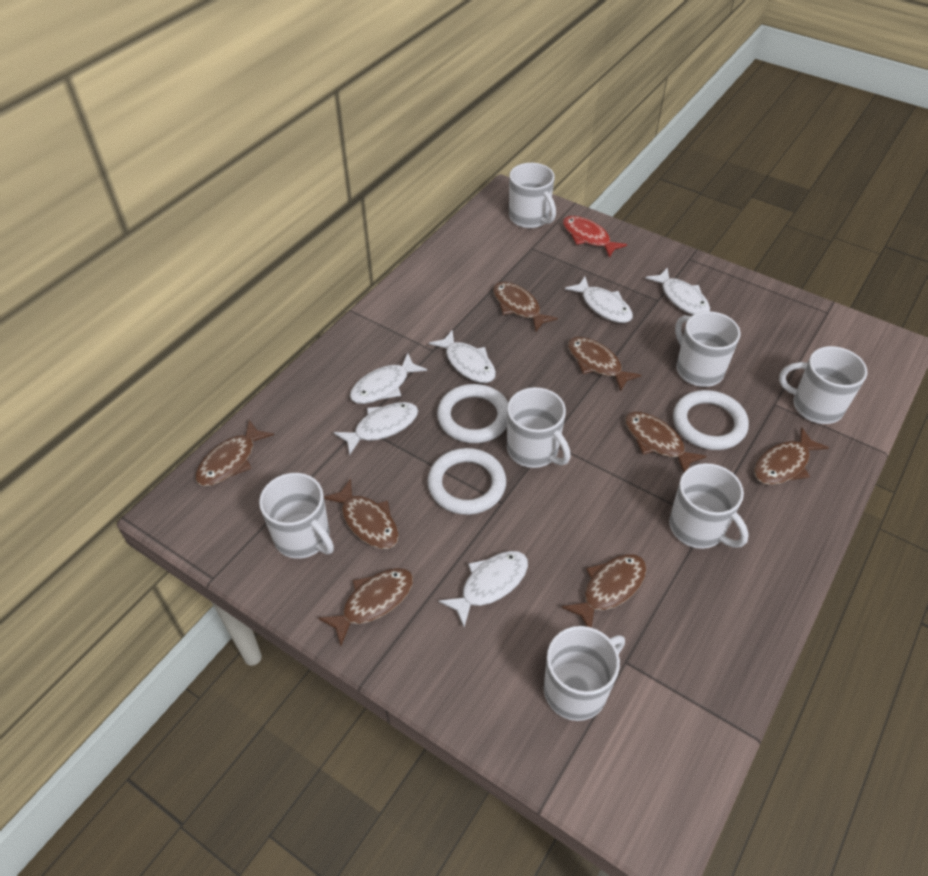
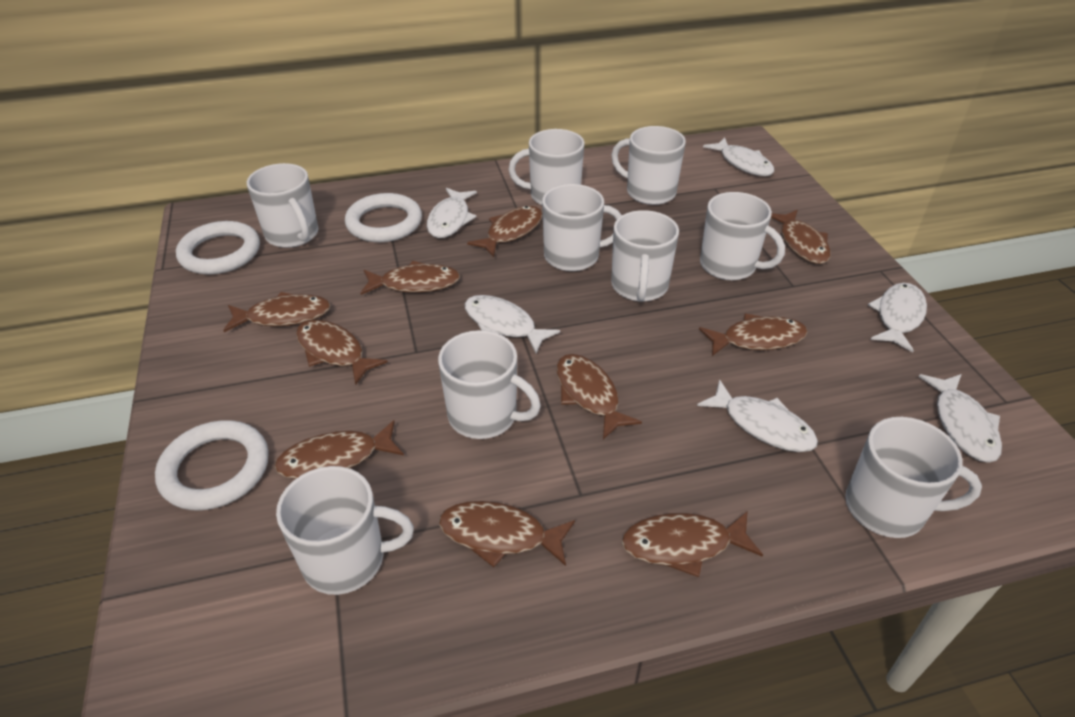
brown fish: [195,420,274,486] [318,568,413,646] [324,479,399,549] [493,282,558,332] [561,554,647,628] [568,337,641,391] [625,412,706,473] [754,427,829,485] = 8 -> [223,292,331,332] [274,420,404,479] [296,320,388,385] [361,261,460,295] [439,501,575,567] [467,206,542,257] [557,354,642,439] [622,511,763,577] [699,314,808,356] [771,210,831,264] = 10
red fish: [563,216,627,258] = 1 -> none = 0
white mug: [259,473,334,559] [507,387,571,468] [509,163,556,228] [544,626,625,721] [669,463,749,549] [675,311,741,387] [779,346,867,424] = 7 -> [247,163,318,248] [276,466,414,595] [438,330,541,439] [509,129,585,205] [542,184,622,271] [611,126,686,205] [611,210,679,301] [700,192,785,280] [845,417,982,538] = 9

